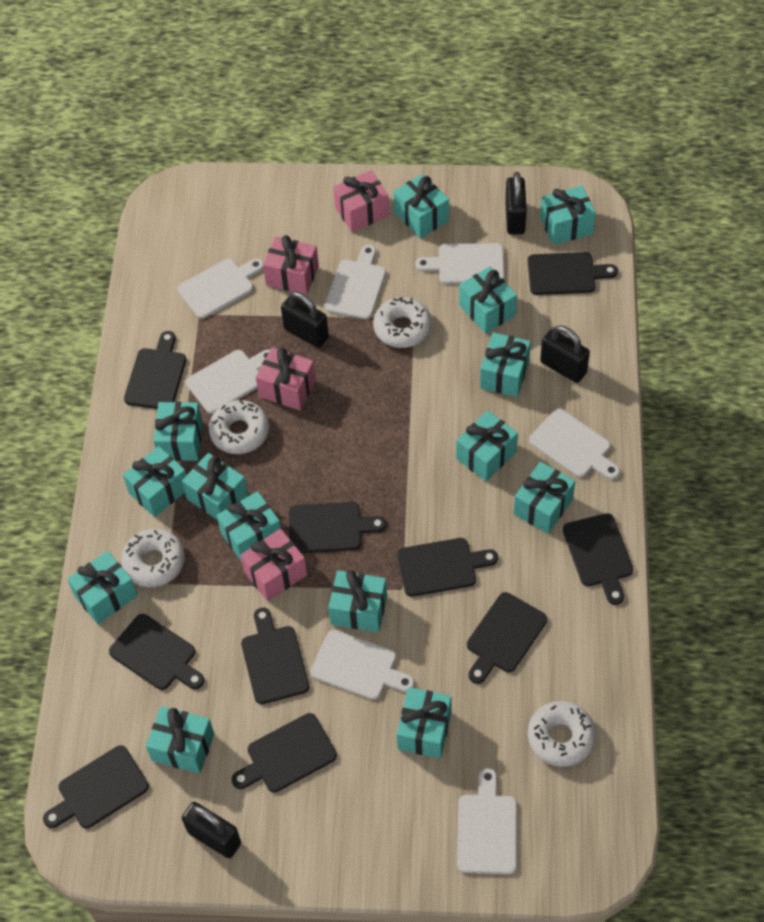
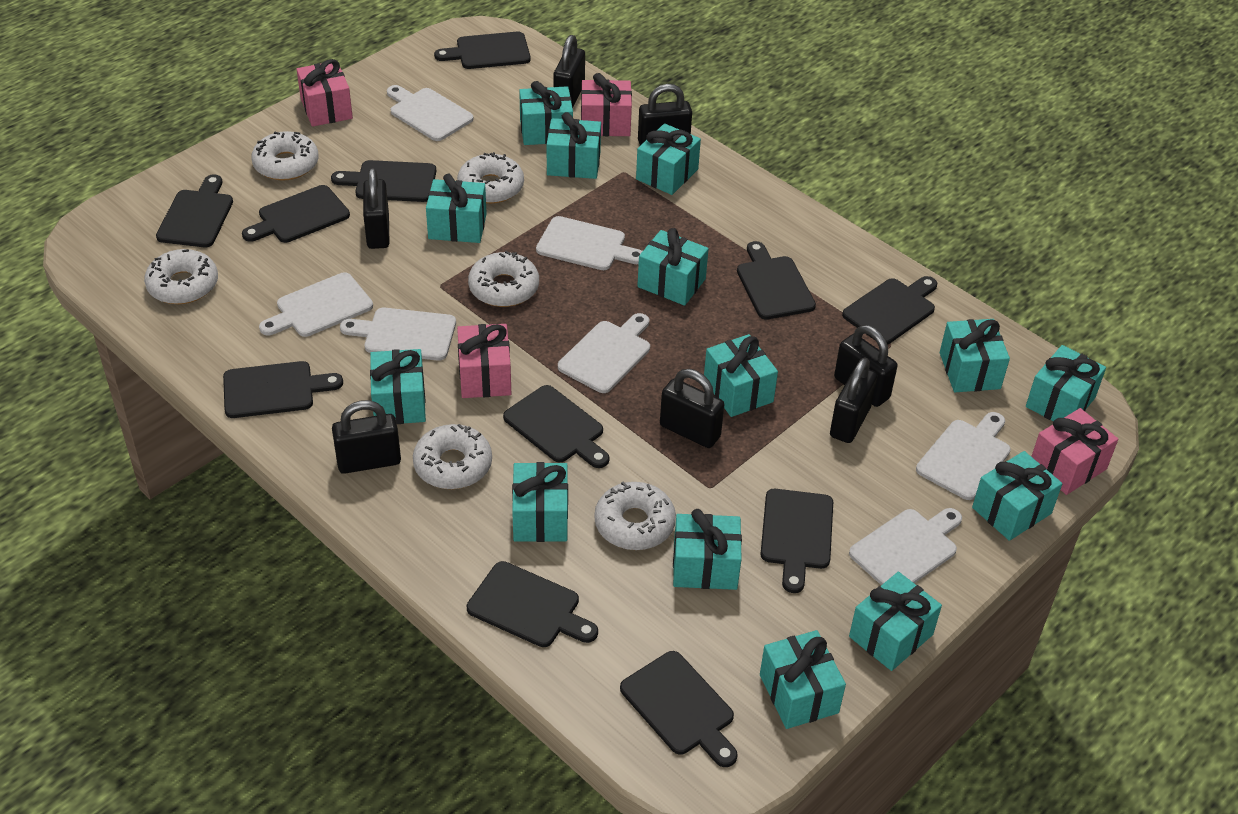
black cutting board: [43,745,149,829] [109,614,204,690] [124,331,186,409] [231,713,337,792] [241,608,309,704] [289,502,386,553] [397,538,498,597] [467,592,547,684] [528,252,618,295] [563,513,633,605] = 10 -> [156,175,233,247] [223,361,343,418] [242,185,350,243] [331,160,436,202] [434,32,531,69] [466,561,598,647] [503,385,609,468] [620,651,738,767] [737,241,816,320] [761,489,833,593] [842,276,937,345] = 11
black padlock: [182,802,241,859] [281,291,329,348] [505,172,527,235] [540,325,590,383] = 4 -> [332,400,401,474] [363,168,389,249] [553,35,585,108] [638,84,692,146] [660,369,725,448] [830,357,877,443] [834,325,898,407] = 7
white donut: [121,529,185,587] [209,400,269,454] [373,297,432,348] [528,701,596,767] = 4 -> [144,249,218,304] [251,131,318,181] [413,424,492,489] [457,152,524,204] [468,251,539,307] [594,482,676,550] = 6

